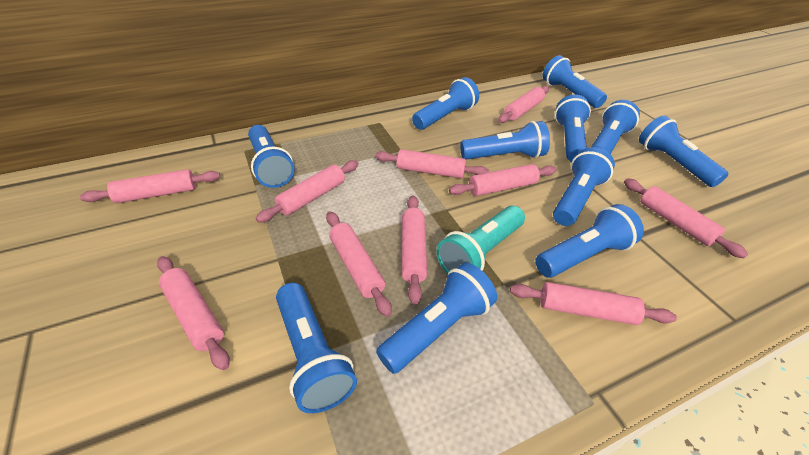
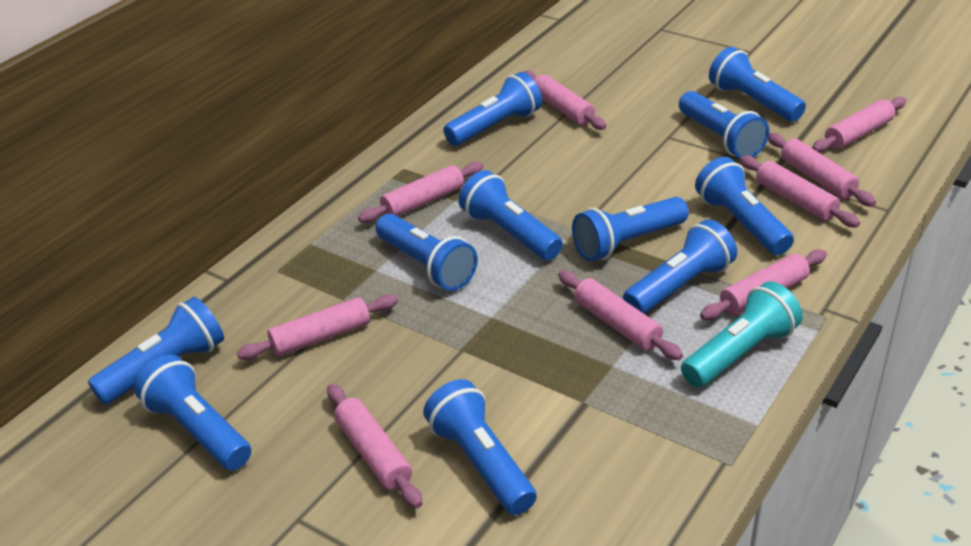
pink rolling pin: [80,169,220,203] [157,256,230,370] [256,160,358,223] [326,211,392,317] [375,149,489,178] [402,196,428,304] [449,164,557,196] [498,86,549,123] [510,282,677,325] [624,178,748,258] = 10 -> [237,294,398,360] [327,384,422,508] [358,162,483,223] [524,71,606,130] [558,271,683,360] [700,249,827,320] [739,155,860,227] [768,133,876,207] [812,97,906,153] = 9

